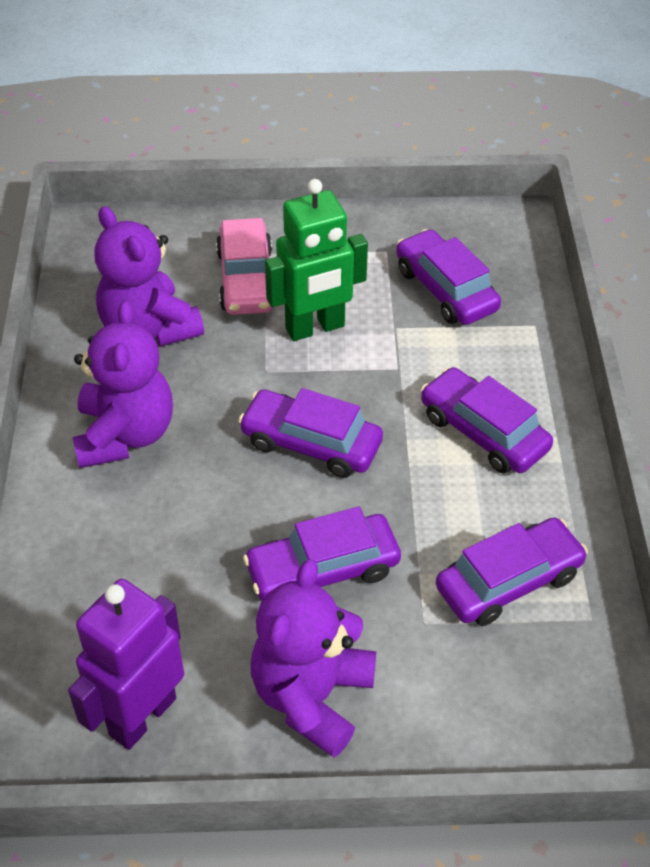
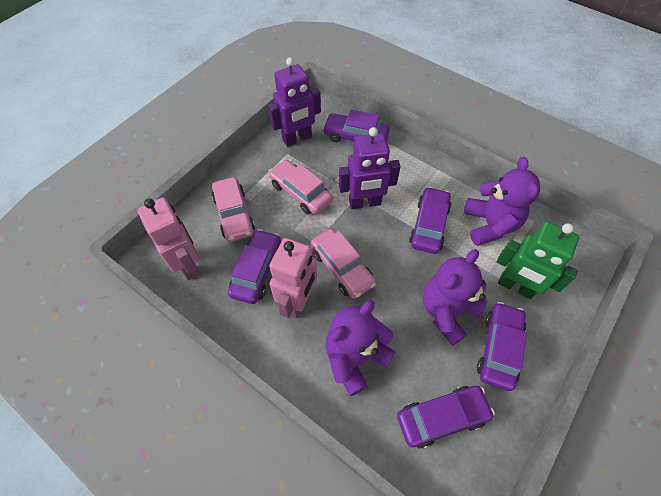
pink car: [216,218,273,315] = 1 -> [212,177,255,242] [268,160,333,215] [311,228,376,299] = 3
pink robot: none = 0 -> [138,197,200,281] [269,238,317,319] = 2
purple robot: [68,579,184,750] = 1 -> [268,57,321,147] [339,127,401,209] = 2

